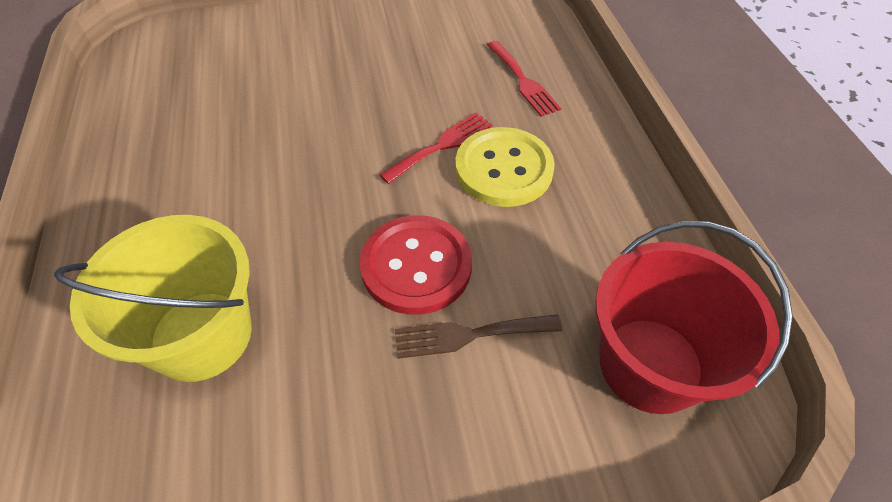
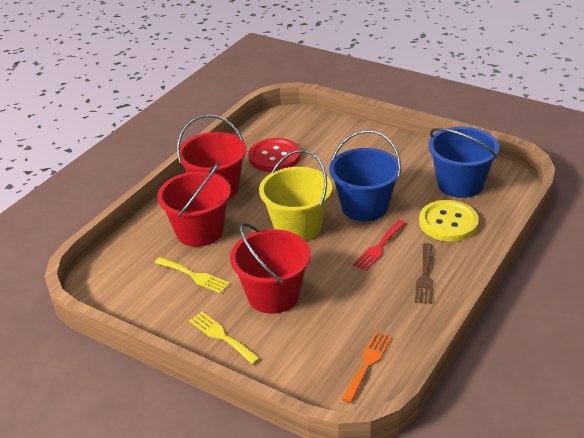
blue bucket: none = 0 -> [329,130,401,221] [429,127,500,198] = 2
orange fork: none = 0 -> [342,332,392,403] = 1
red bucket: [595,221,793,414] = 1 -> [157,162,231,247] [177,114,246,199] [230,223,311,314] = 3
red fork: [380,112,492,184] [487,41,561,117] = 2 -> [353,220,407,271] = 1
yellow fork: none = 0 -> [155,257,230,294] [189,312,260,364] = 2

